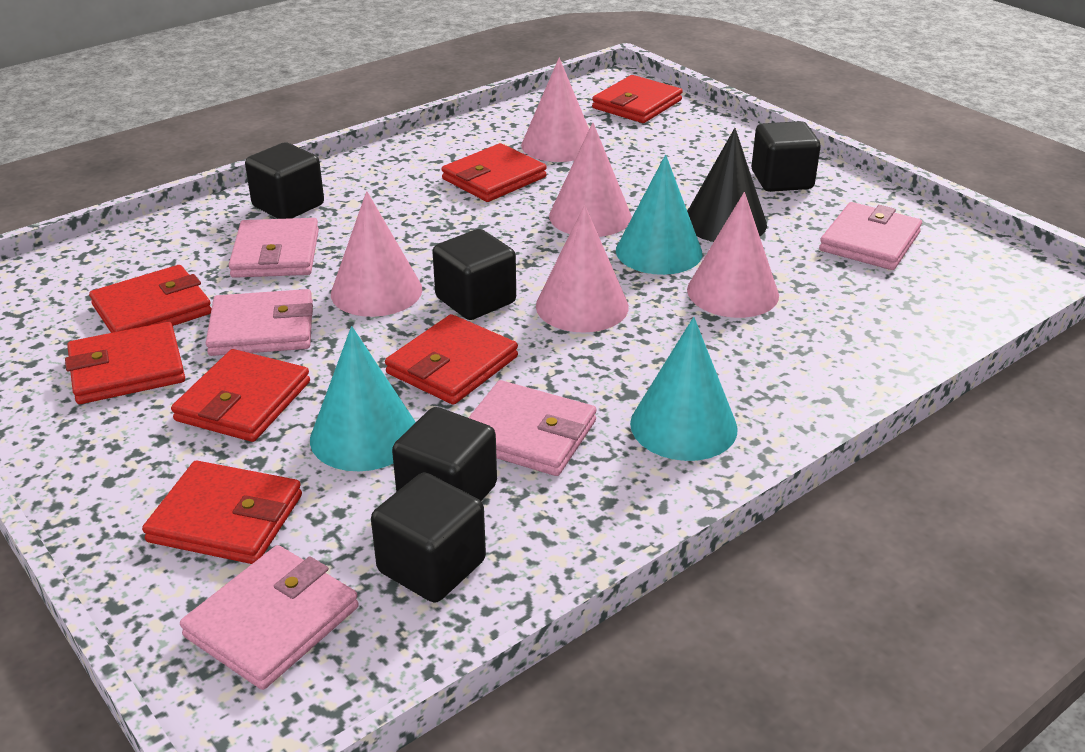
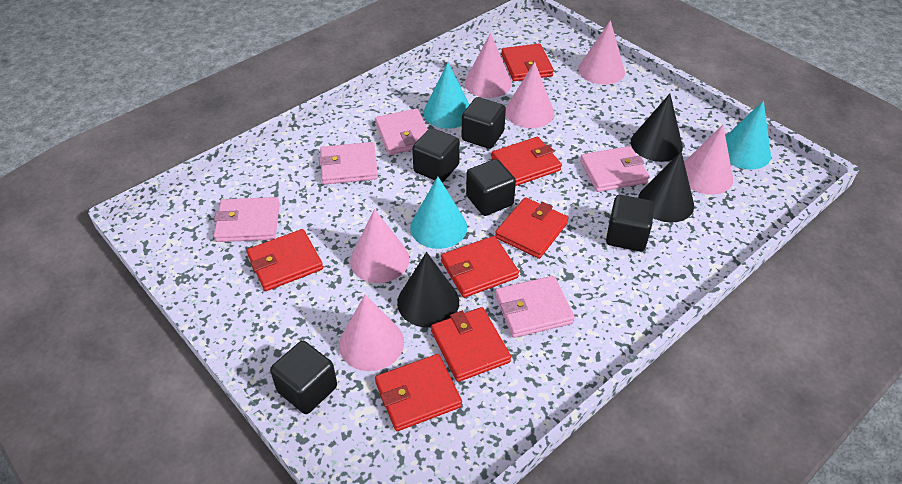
black cone: [687,128,767,242] = 1 -> [397,252,459,328] [631,94,683,162] [638,151,694,222] = 3
pink cone: [331,191,422,317] [521,58,589,162] [536,205,629,333] [549,122,632,237] [687,192,779,318] = 5 -> [339,294,404,371] [350,209,409,283] [465,33,512,98] [505,62,554,128] [578,20,625,85] [684,125,733,195] = 6

